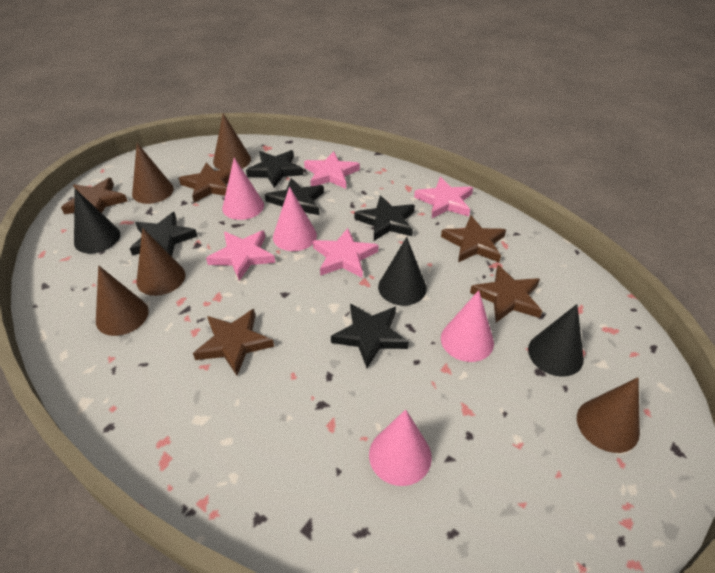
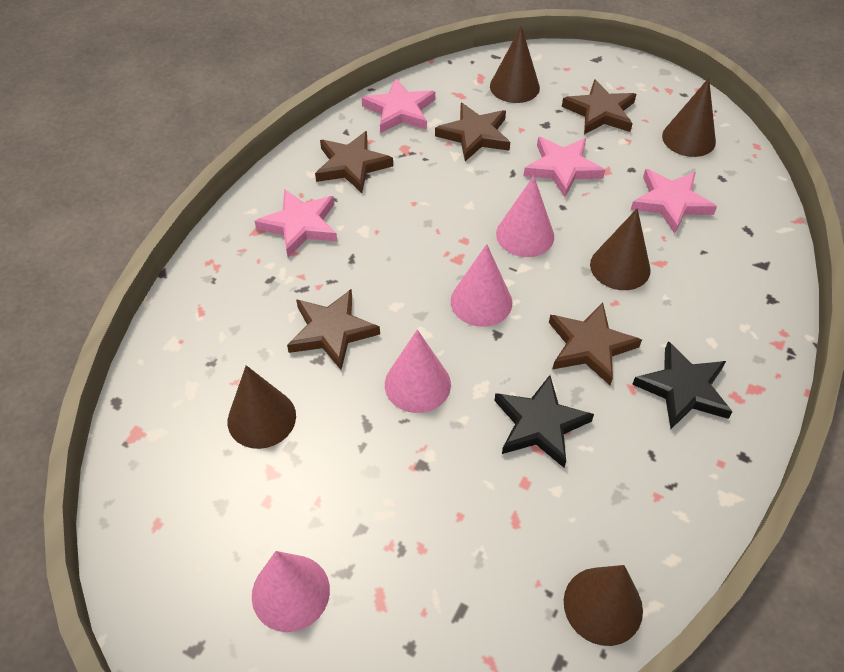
black cone: [74,189,120,253] [378,237,427,305] [528,304,584,377] = 3 -> none = 0
black star: [130,212,197,256] [246,150,303,188] [265,178,324,215] [331,304,409,368] [355,195,415,241] = 5 -> [494,375,594,467] [632,341,733,429] = 2

